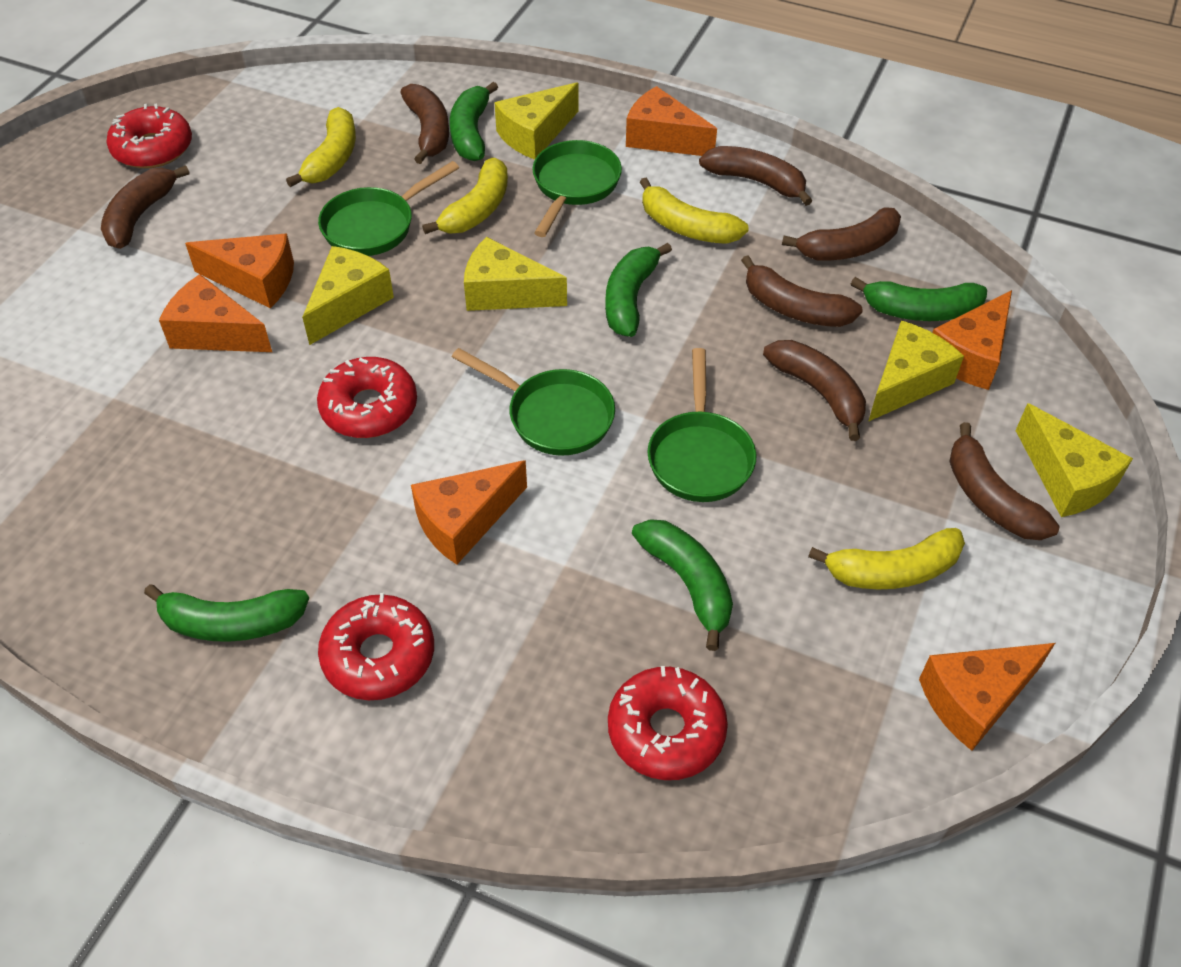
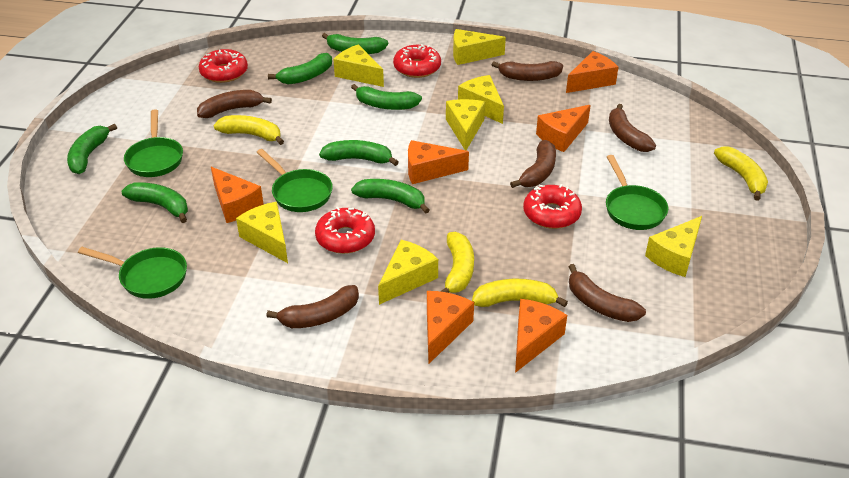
brown banana: [101,165,190,249] [400,84,449,164] [699,146,812,206] [741,255,863,327] [763,340,866,441] [782,207,901,260] [949,422,1059,540] = 7 -> [197,90,272,118] [266,285,359,328] [492,61,563,81] [510,140,556,188] [568,264,646,322] [609,104,656,152] = 6
green banana: [144,584,309,642] [450,82,498,161] [605,243,672,337] [632,519,733,651] [851,277,987,321] = 5 -> [67,124,117,174] [121,182,188,223] [268,53,332,85] [319,140,399,166] [322,33,388,54] [351,84,422,110] [351,179,430,214] = 7
yellow cheese: [302,246,394,345] [464,237,567,311] [494,82,578,160] [868,320,964,422] [1015,403,1133,517] = 5 -> [236,202,288,263] [333,44,384,87] [378,240,438,305] [446,99,485,150] [453,29,506,65] [458,75,504,124] [645,216,702,277] = 7

